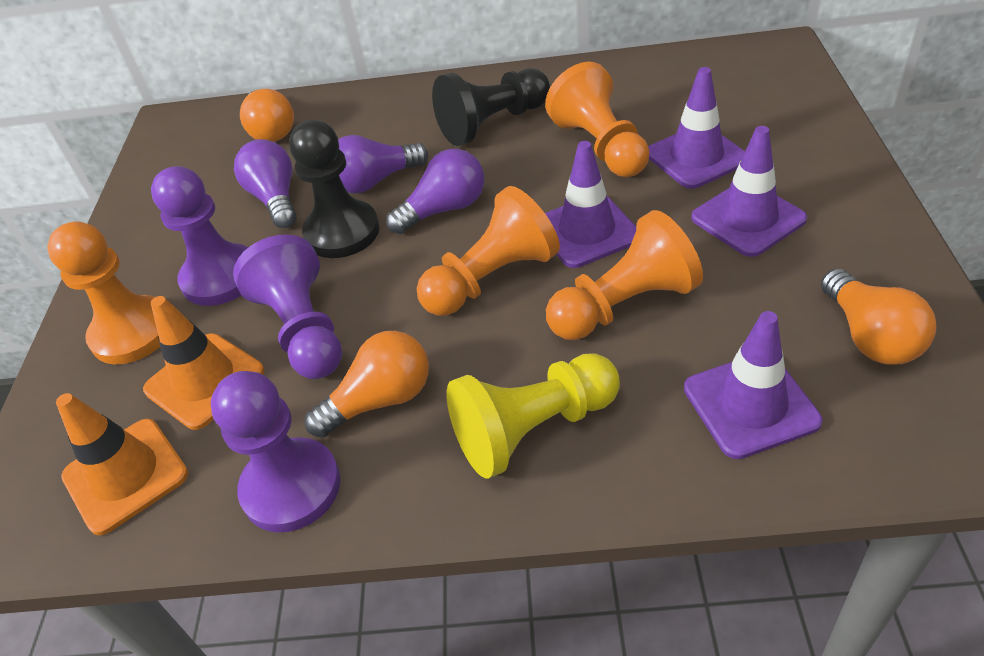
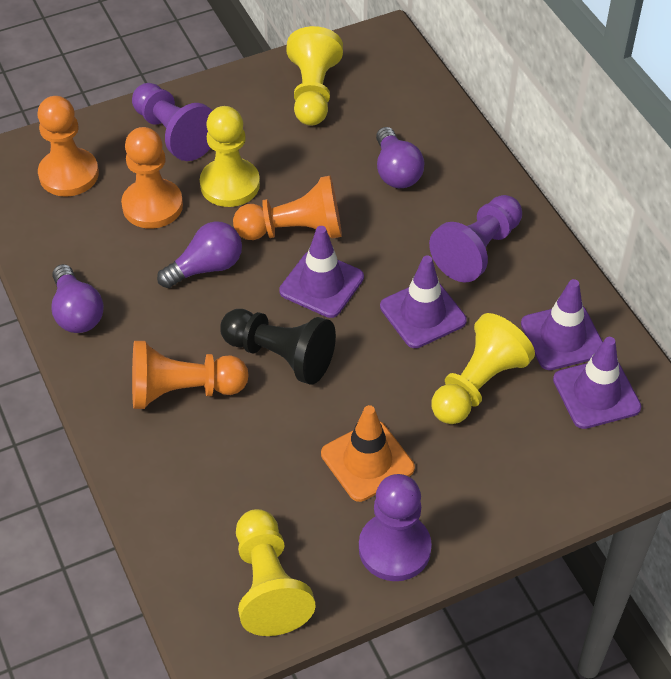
black pawn: [289,120,380,258] [432,68,550,146] = 2 -> [220,309,336,385] = 1
orange light bulb: [240,89,294,142] [305,331,429,438] [821,268,936,365] = 3 -> none = 0
orange traffic cone: [56,393,188,535] [143,296,264,430] = 2 -> [321,405,415,502] = 1
yellow pawn: [447,353,620,479] = 1 -> [200,106,260,207] [236,509,316,636] [286,26,343,126] [432,313,535,424] = 4

